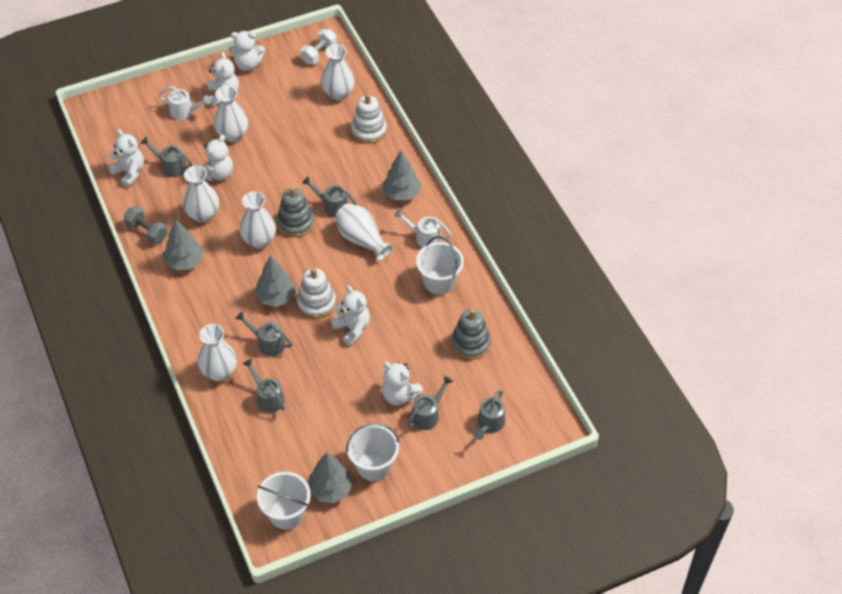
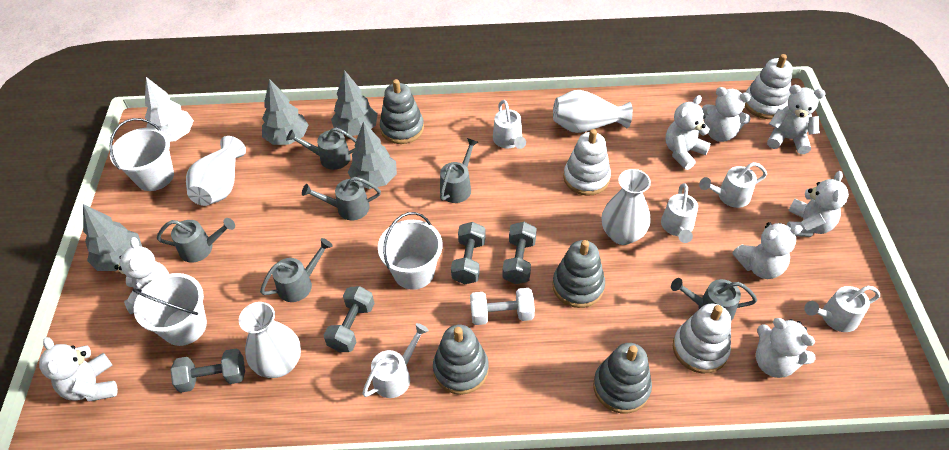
grey dumbbell: [123,206,168,244] = 1 -> [170,349,245,393] [324,286,375,352] [451,222,486,284] [502,222,537,284] = 4
grey stacking toy: [277,186,315,237] [451,309,491,360] = 2 -> [380,79,424,144] [433,325,489,395] [552,240,605,308] [593,343,652,413] = 4
white stacking toy: [297,268,336,319] [351,93,387,144] = 2 -> [563,129,611,196] [673,304,731,373] [745,54,793,119] = 3
white teddy bear: [108,129,144,187] [201,135,233,181] [208,52,239,106] [229,31,265,71] [331,285,370,346] [382,362,423,406] = 6 -> [39,337,118,402] [114,237,169,314] [666,95,711,170] [702,87,751,142] [732,222,803,279] [756,318,816,378] [767,85,825,154] [787,171,849,237] = 8
white tree: none = 0 -> [145,77,194,142] = 1
white vase: [183,166,219,223] [198,324,237,381] [214,86,248,142] [240,191,276,248] [321,44,355,101] [335,203,393,261] = 6 -> [186,136,246,206] [239,302,301,378] [553,90,633,133] [601,169,651,245] = 4
white watering can: [159,86,211,120] [394,209,451,248] = 2 -> [362,323,429,398] [493,100,526,149] [661,183,698,243] [699,162,767,208] [804,286,880,332] = 5

